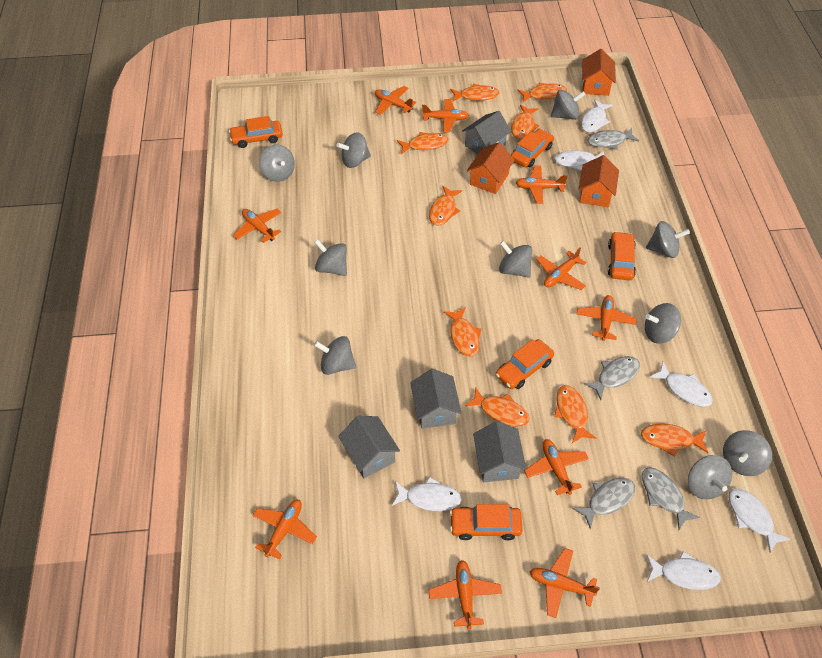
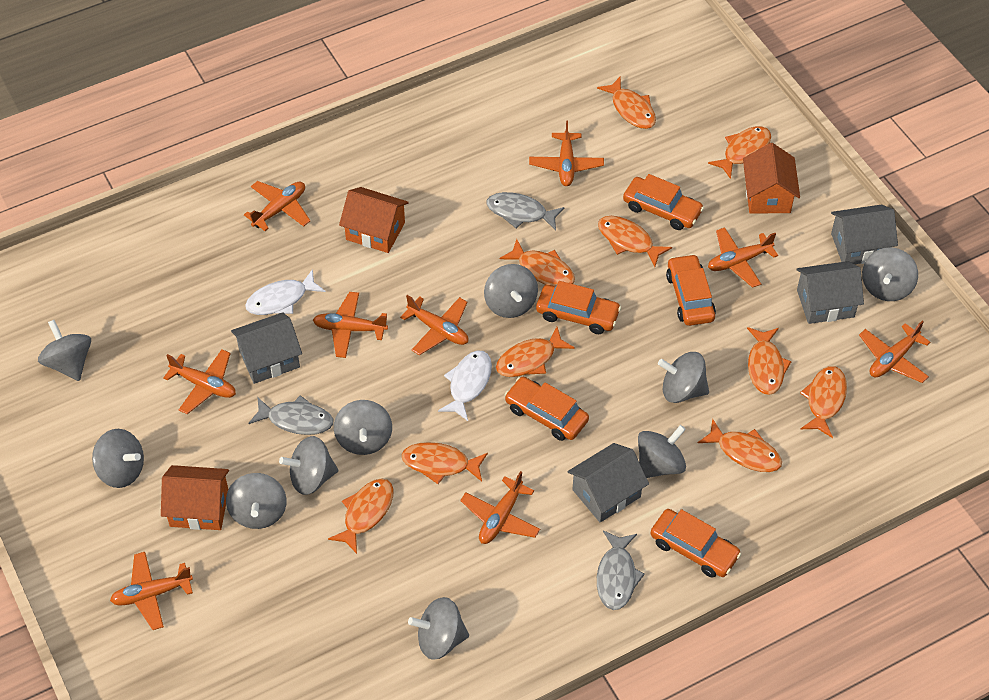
grey fish: [572,478,635,529] [584,356,640,400] [587,128,639,150] [642,467,700,530] = 4 -> [248,395,334,435] [486,192,565,230] [597,531,645,610] = 3
orange fish: [397,132,448,154] [429,186,462,225] [444,307,481,357] [450,84,499,102] [465,387,529,426] [511,105,539,139] [517,83,567,102] [554,385,596,443] [641,423,708,457] = 9 -> [328,478,394,554] [402,442,488,484] [496,327,575,377] [499,239,575,286] [597,76,656,129] [598,216,672,267] [698,419,782,472] [708,126,771,179] [747,327,792,395] [800,366,847,438] = 10
orange plane: [233,209,281,243] [252,500,317,560] [375,86,416,115] [422,99,469,133] [428,560,502,629] [516,165,568,204] [524,439,589,495] [529,548,600,618] [536,247,586,290] [576,295,637,341] = 10 -> [110,552,193,630] [163,349,236,414] [244,181,311,231] [313,292,388,358] [400,295,468,355] [460,471,540,544] [529,120,604,186] [708,227,778,288] [859,321,930,383] = 9
white fish: [392,477,462,511] [554,150,604,171] [581,99,613,133] [646,551,721,590] [650,362,713,407] [728,488,791,552] = 6 -> [245,269,326,315] [438,350,492,421] = 2

